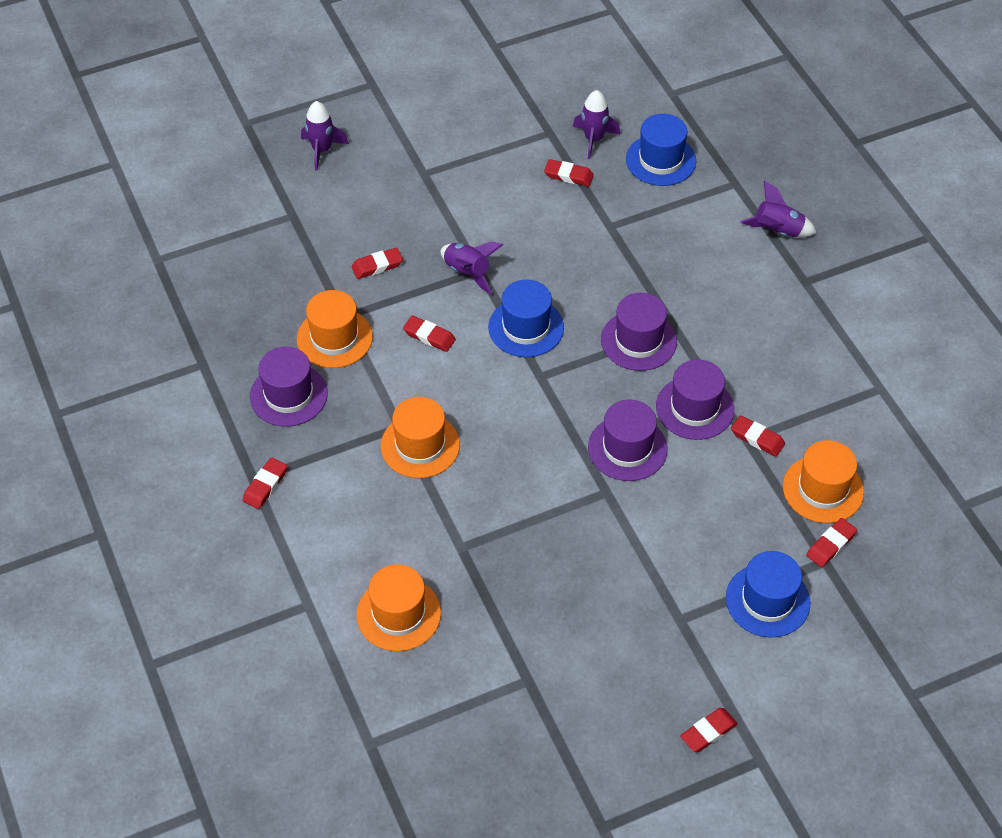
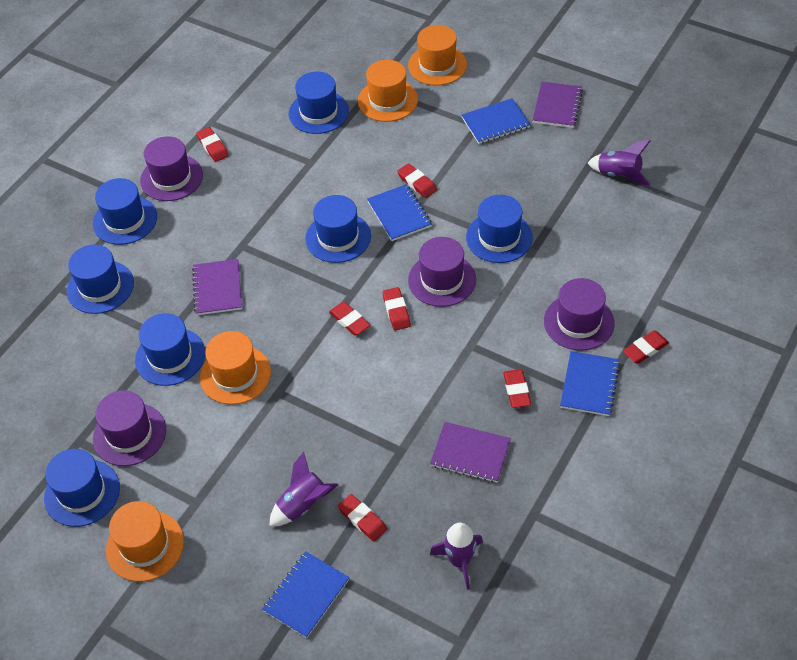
blue hat: [488,280,564,357] [626,114,696,186] [726,551,810,637] = 3 -> [44,449,120,527] [66,245,134,314] [93,178,157,245] [135,313,205,386] [289,72,349,134] [305,195,371,263] [466,195,533,263] = 7
blue notebook: none = 0 -> [262,551,350,638] [367,184,432,241] [462,98,531,144] [560,351,620,416] = 4
purple notebook: none = 0 -> [192,259,242,315] [430,422,511,482] [533,82,583,128] = 3
purple rocket: [301,101,349,170] [440,241,503,294] [573,90,620,159] [741,180,817,237] = 4 -> [269,452,338,526] [430,523,483,590] [588,140,651,185] = 3

